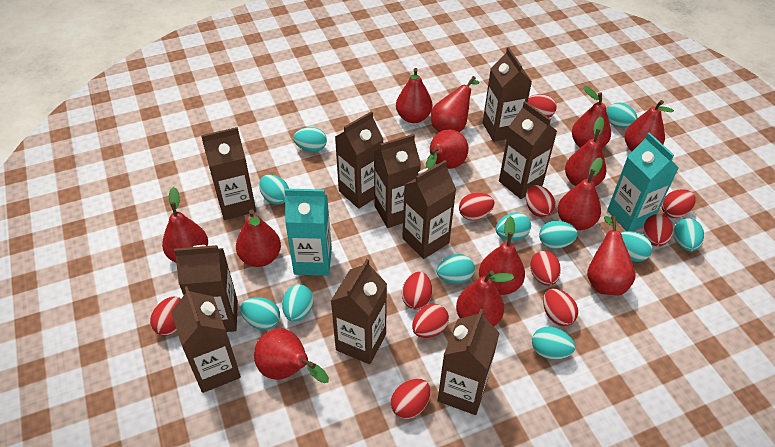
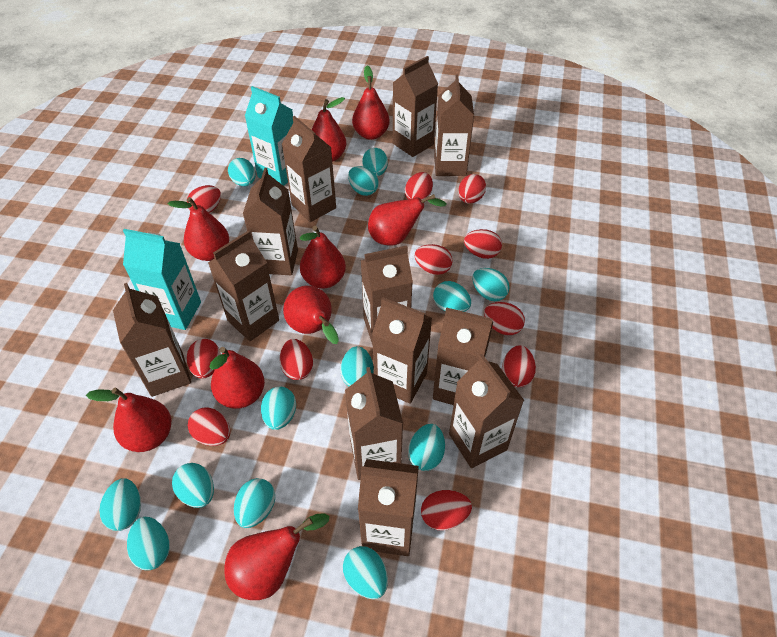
brown carton: [171,286,241,393] [174,245,238,332] [201,127,256,220] [331,259,387,364] [335,111,384,209] [374,134,421,228] [402,160,456,259] [438,309,500,415] [483,47,532,142] [499,101,557,199] = 10 -> [113,283,191,397] [208,231,279,341] [243,168,298,275] [282,116,336,222] [345,367,403,480] [358,459,419,556] [361,245,413,346] [372,297,432,404] [393,56,438,157] [433,307,493,405] [434,74,474,176] [449,354,524,468] = 12
red pear: [162,187,208,263] [236,210,281,267] [254,328,329,383] [396,68,433,123] [426,129,468,169] [431,76,480,132] [456,270,514,326] [479,216,525,295] [558,157,603,230] [565,117,606,186] [572,86,611,148] [587,216,635,295] [625,100,674,151] = 13 -> [86,388,171,452] [168,197,229,261] [209,347,265,409] [224,513,329,600] [283,285,339,344] [300,226,346,289] [312,97,346,162] [352,66,390,140] [368,194,446,245] = 9
turquoise egg: [240,297,280,330] [259,175,289,205] [282,285,314,322] [293,127,327,152] [436,254,475,284] [496,212,531,241] [532,327,575,359] [539,221,578,249] [606,102,637,128] [620,231,652,262] [673,218,704,251] = 11 -> [99,478,141,531] [127,517,170,570] [172,463,214,508] [228,158,256,186] [234,478,275,528] [261,387,296,430] [340,346,373,387] [343,546,388,599] [348,166,379,196] [362,148,388,177] [408,424,445,471] [433,281,471,312] [472,268,510,301] = 13

